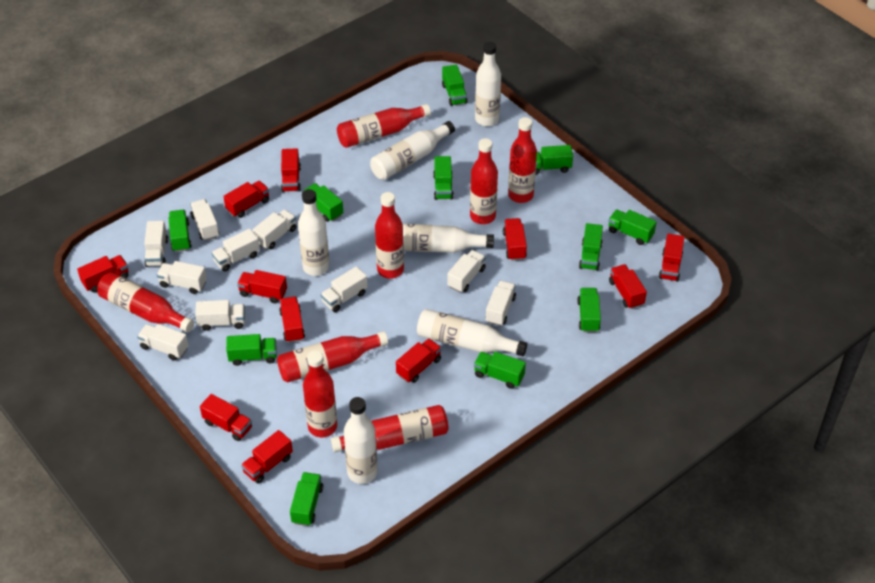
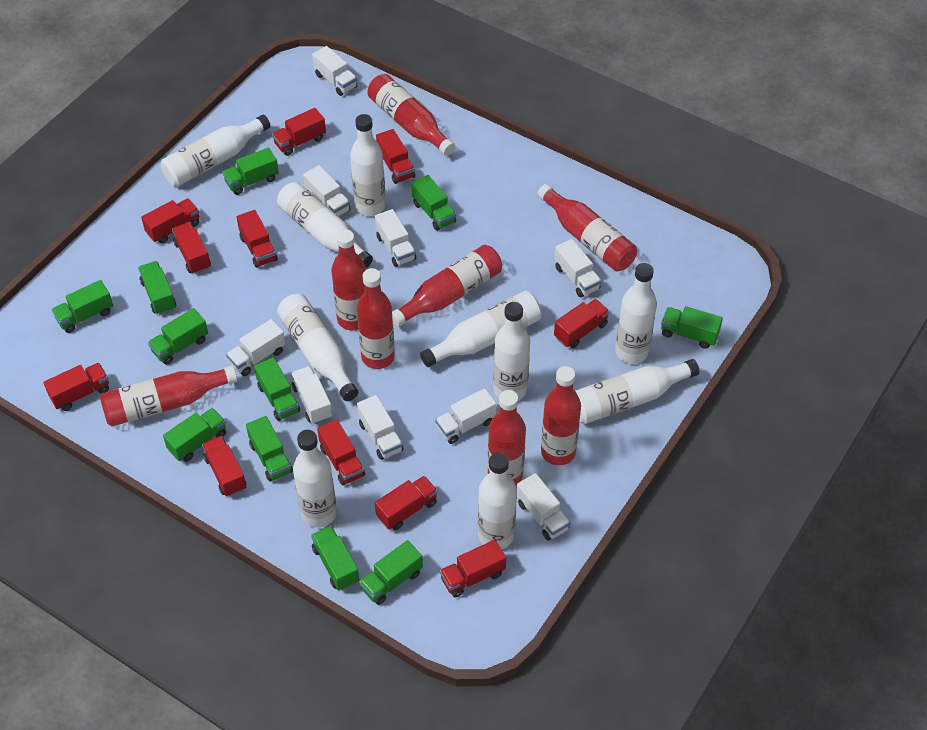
white bottle: [298,189,329,276] [344,397,377,484] [370,121,455,180] [403,224,494,253] [417,309,527,356] [475,42,501,126] = 6 -> [160,115,271,187] [277,182,373,268] [277,294,358,401] [293,430,337,528] [350,114,386,216] [420,291,542,367] [478,452,517,549] [493,302,530,400] [575,359,699,424] [615,263,657,364] = 10
white truck: [137,324,189,361] [144,221,168,267] [157,261,207,294] [190,199,220,241] [195,300,245,331] [211,229,260,272] [253,209,297,249] [320,266,368,312] [447,250,486,293] [486,281,516,326] = 10 -> [226,319,286,376] [291,366,332,424] [303,165,351,217] [312,46,357,96] [357,395,403,460] [375,209,416,267] [435,388,497,444] [517,473,571,540] [554,239,601,298] = 9

